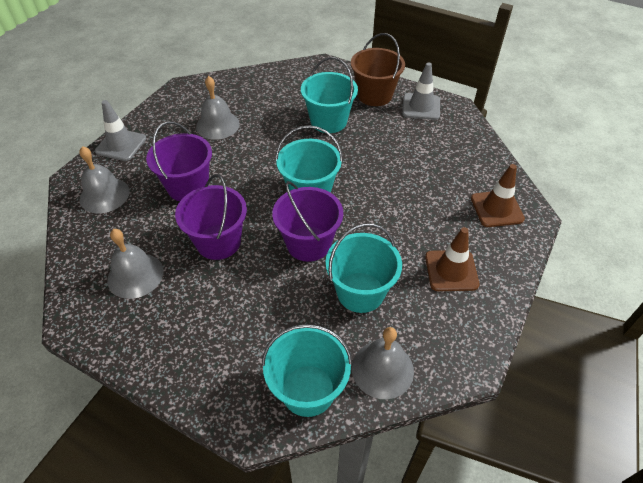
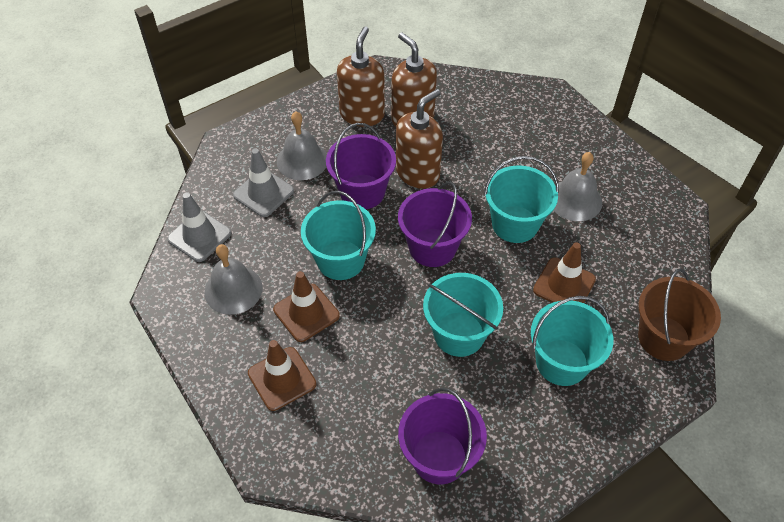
brown soap dispenser: none = 0 -> [337,26,385,127] [392,33,437,127] [396,89,443,189] = 3
brown traffic cone: [425,227,480,291] [471,164,525,227] = 2 -> [248,340,316,411] [273,271,340,342] [533,242,596,303] = 3
grey bell: [79,146,130,213] [107,229,163,299] [196,76,240,140] [352,327,414,399] = 4 -> [204,244,263,315] [277,112,327,180] [554,152,602,221] = 3

